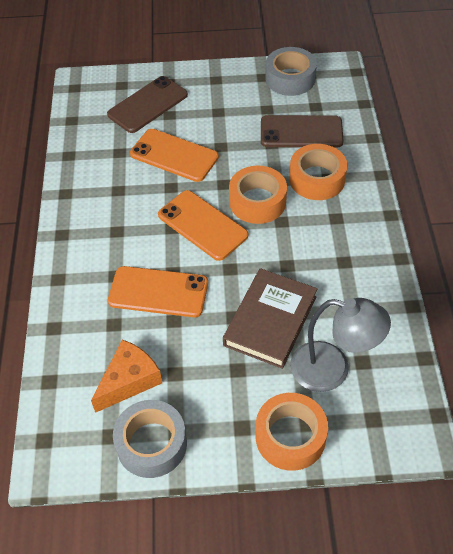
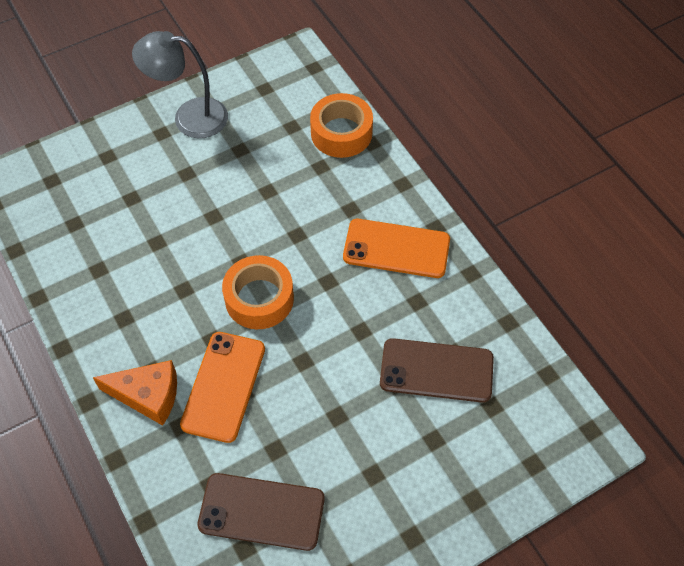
brown book: [223,268,317,369] = 1 -> none = 0
grey tape: [113,400,187,478] [265,47,317,96] = 2 -> none = 0
orange phone: [108,266,208,317] [130,129,219,182] [158,190,248,261] = 3 -> [180,332,265,443] [343,219,450,278] = 2
orange tape: [229,166,287,224] [256,393,328,471] [289,144,347,200] = 3 -> [222,255,294,329] [310,93,373,158] = 2

